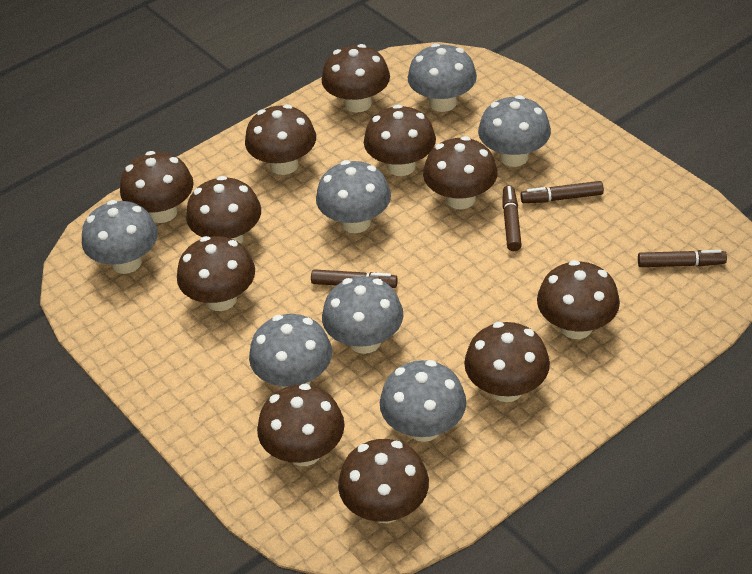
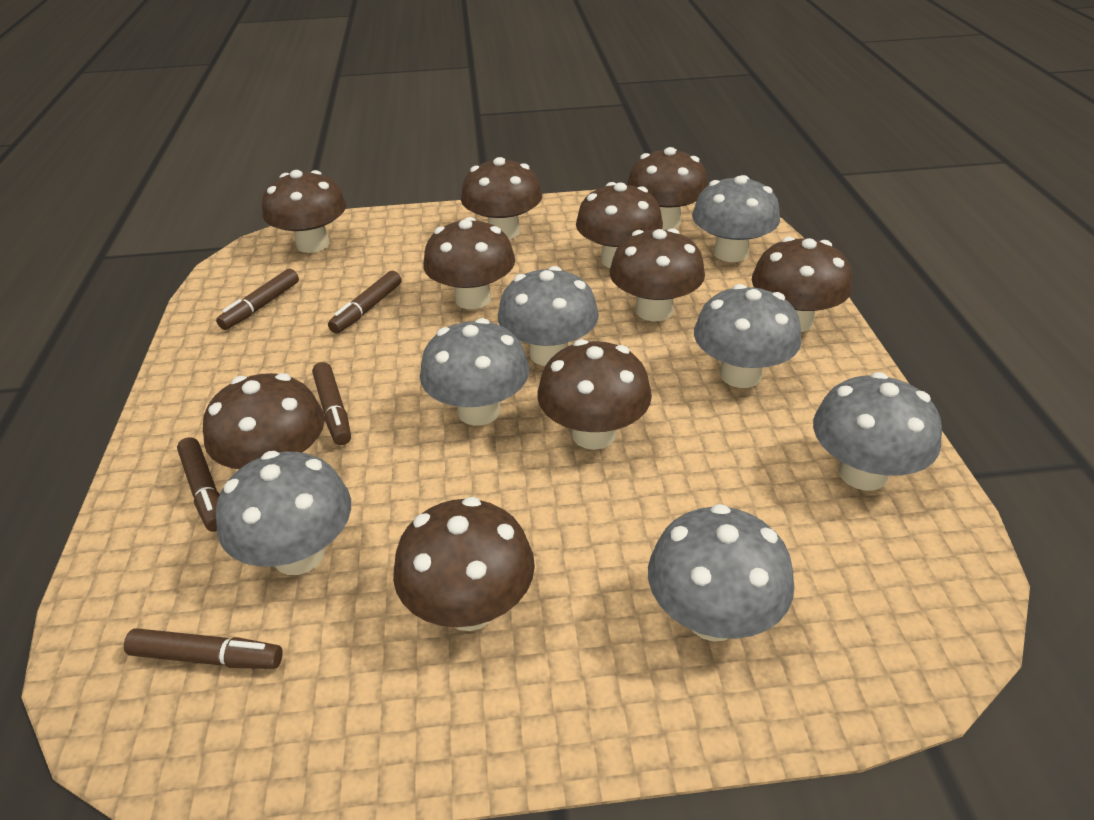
brown marker: [311,269,398,288] [502,185,522,251] [521,181,604,203] [638,250,727,267] = 4 -> [124,628,283,669] [177,437,220,532] [216,269,299,330] [312,362,351,445] [328,271,401,334] = 5
brown mushroom: [120,151,194,223] [177,236,255,311] [186,176,261,244] [245,104,316,175] [257,384,345,466] [322,44,390,113] [338,439,429,523] [364,104,436,176] [423,136,498,209] [464,322,550,402] [537,260,620,339] = 11 -> [203,373,325,469] [262,170,346,253] [393,497,535,631] [423,217,515,309] [461,157,542,239] [538,339,652,450] [576,182,663,268] [610,228,705,321] [627,147,708,230] [752,237,852,332] = 10

